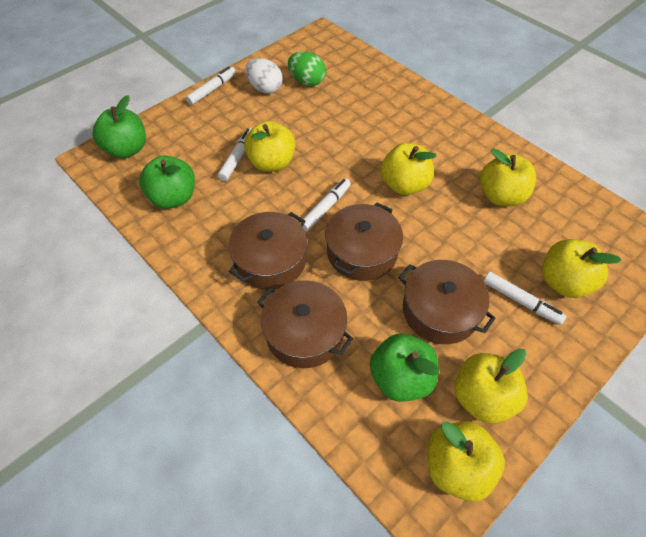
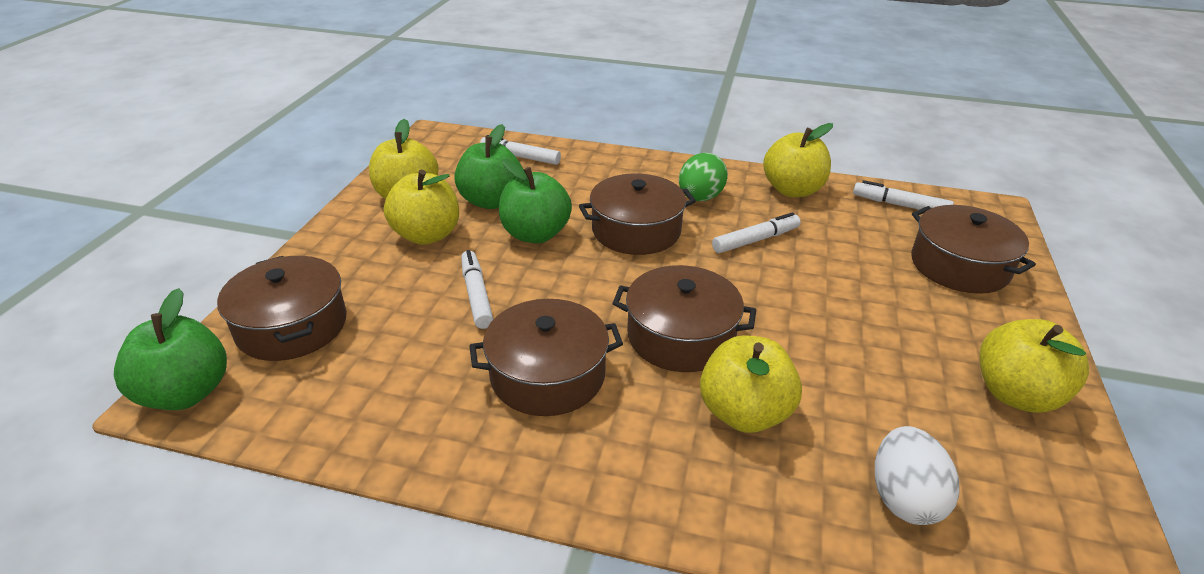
brown pot: [228,212,307,290] [257,280,353,368] [325,202,403,281] [398,260,496,344] = 4 -> [217,256,347,361] [469,299,623,416] [579,174,696,255] [612,265,756,372] [911,205,1036,294] = 5
yellow apple: [244,121,296,172] [381,143,437,195] [427,421,505,501] [454,349,528,424] [480,148,536,206] [542,239,622,298] = 6 -> [369,119,439,199] [384,170,459,245] [700,336,802,433] [763,123,833,197] [980,319,1089,413] = 5

